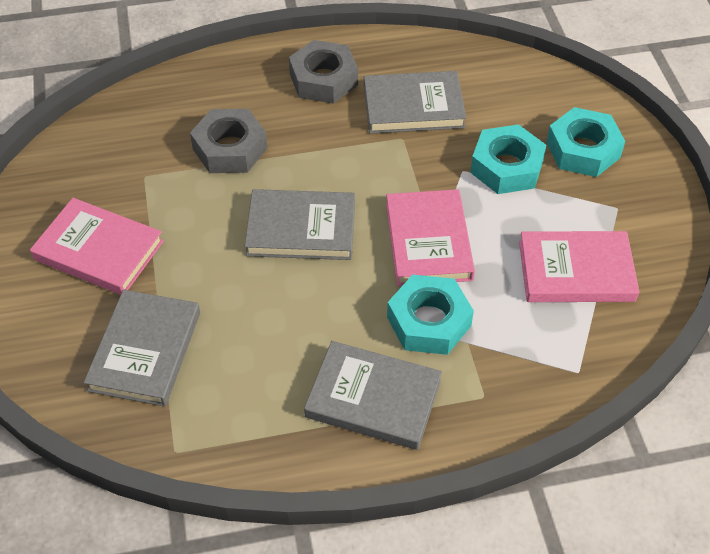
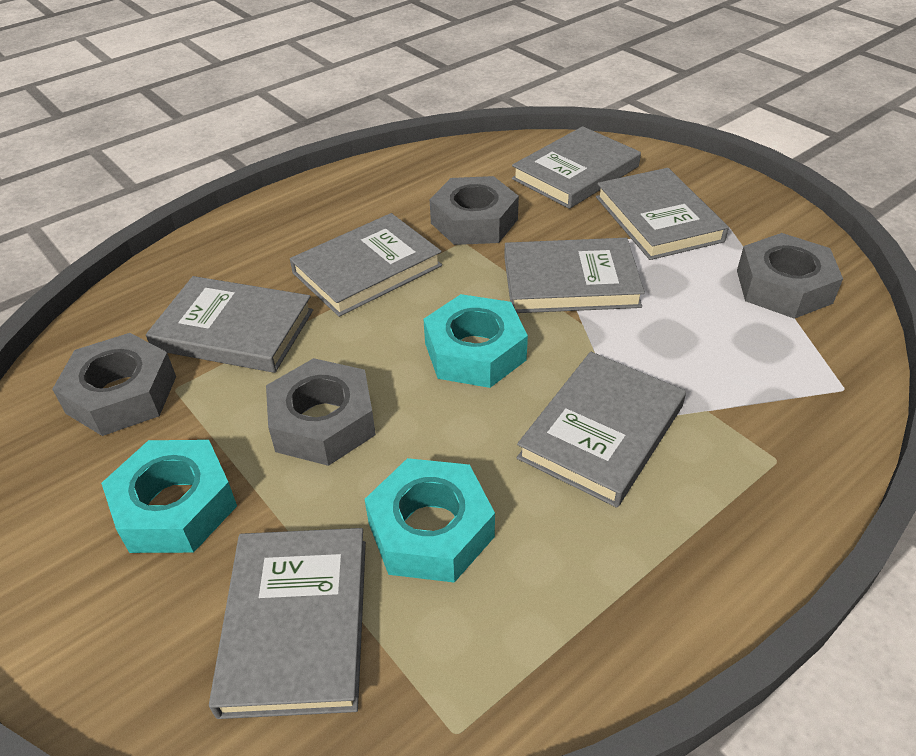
grey book: [84,290,200,407] [244,189,355,260] [304,341,442,450] [364,71,466,134] = 4 -> [146,276,313,373] [209,528,366,719] [290,213,442,317] [504,238,645,313] [512,126,641,209] [517,352,686,508] [596,168,729,260] = 7
grey nut: [190,109,267,173] [289,40,358,104] = 2 -> [52,333,176,436] [266,358,376,466] [430,176,519,245] [737,233,843,319] = 4
pink book: [30,198,164,295] [386,189,475,286] [519,231,639,302] = 3 -> none = 0

